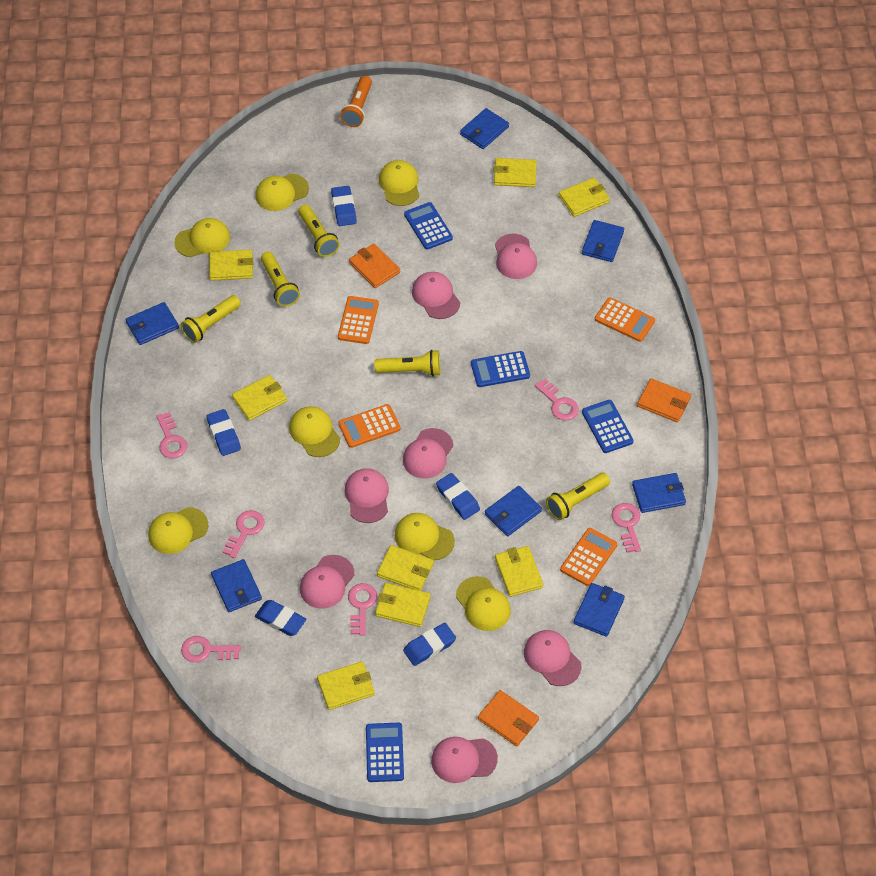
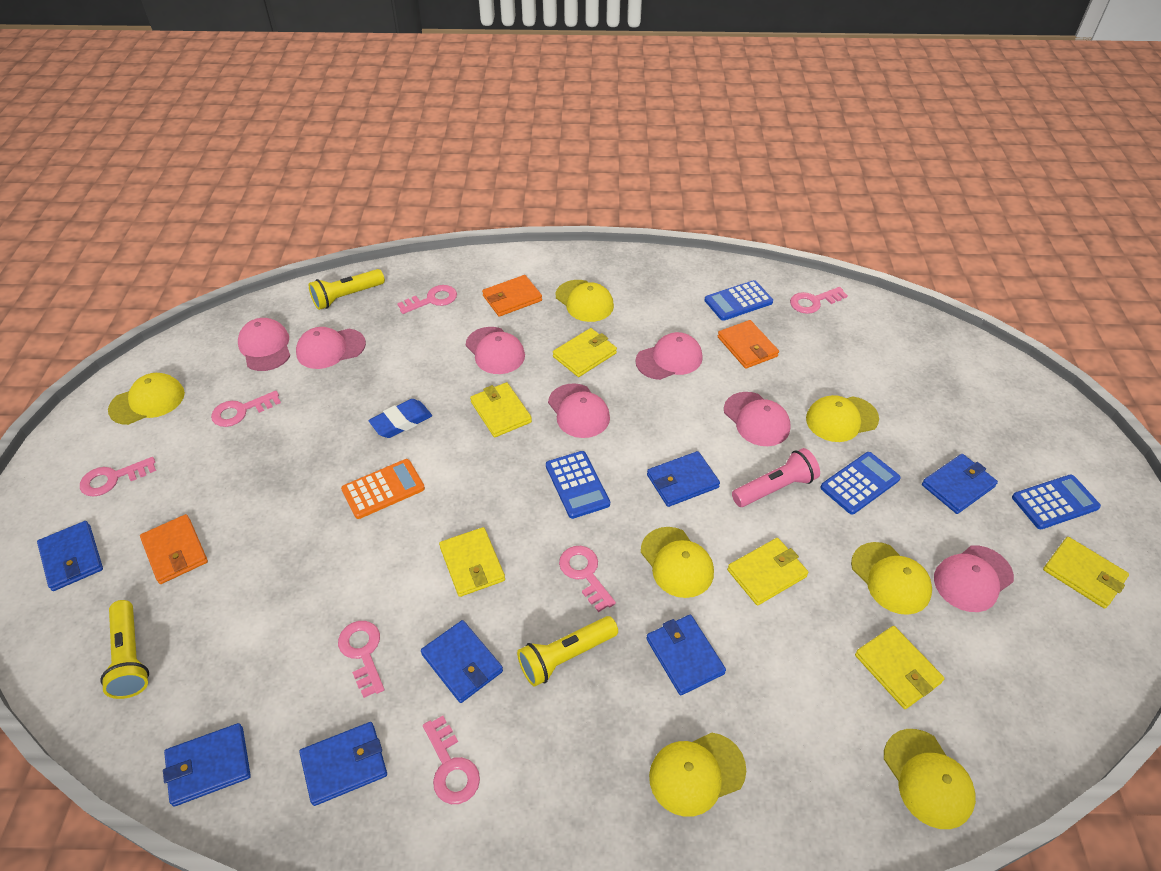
blue eraser: [206,409,241,456] [255,600,307,636] [331,186,357,226] [403,623,456,666] [436,473,480,520] = 5 -> [368,399,432,438] = 1
orange calculator: [338,296,379,344] [338,404,401,448] [560,528,617,586] [595,297,655,342] = 4 -> [341,459,425,519] = 1
orange flashlight: [340,76,372,127] = 1 -> none = 0
pink flashlight: none = 0 -> [732,448,820,507] = 1
pink key: [156,412,187,459] [181,636,241,662] [222,510,265,558] [348,583,377,636] [535,379,579,421] [612,503,641,553] = 6 -> [80,457,156,497] [211,391,281,427] [338,621,384,698] [397,285,457,314] [423,716,480,804] [559,546,616,612] [790,287,848,314] = 7
yellow flashlight: [181,295,241,343] [261,252,300,307] [298,204,340,257] [374,350,440,377] [546,473,610,520] = 5 -> [100,600,149,699] [309,269,385,310] [517,616,618,687] = 3
yellow wallet: [209,249,253,281] [232,375,287,421] [317,661,375,710] [375,583,431,627] [377,545,434,591] [493,158,537,187] [495,546,543,597] [559,178,610,217] = 8 -> [439,527,505,597] [470,382,532,437] [553,328,617,377] [727,538,808,606] [855,626,945,709] [1043,537,1129,609] = 6

